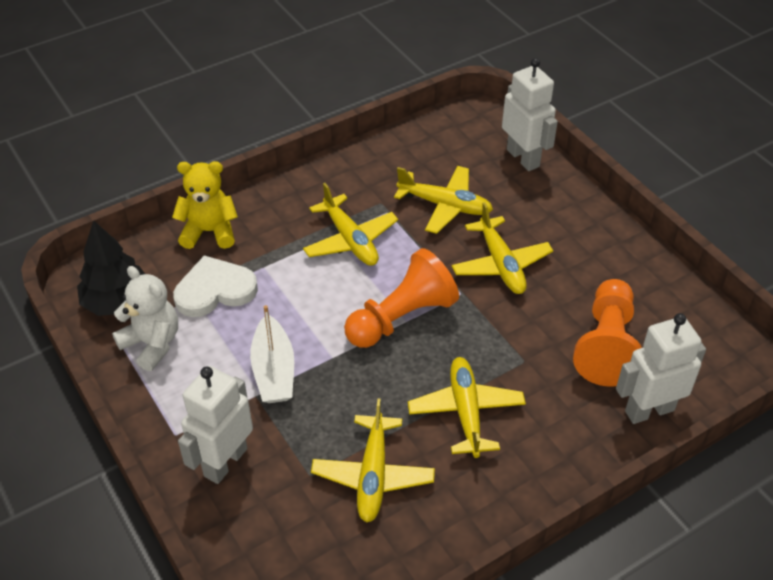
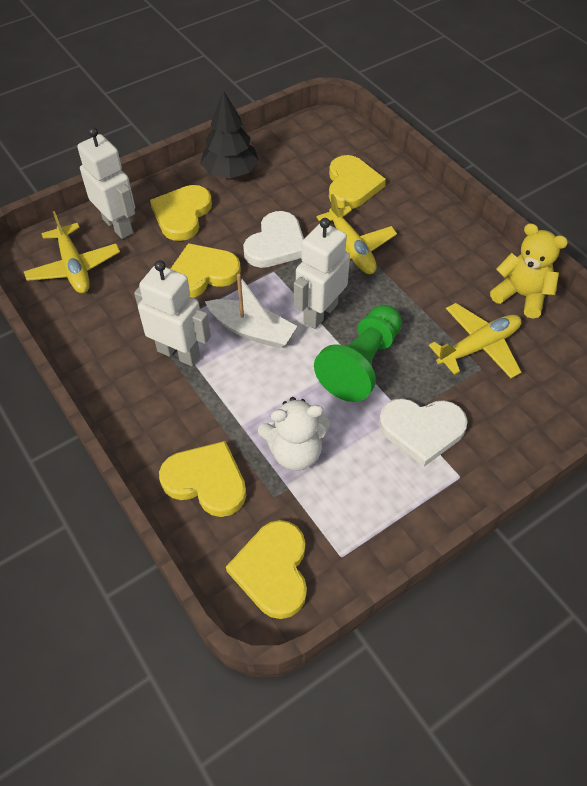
green pawn: none = 0 -> [314,305,402,402] = 1
orange pawn: [344,248,459,348] [573,279,642,387] = 2 -> none = 0
white heart: [173,255,258,317] = 1 -> [243,211,304,268] [379,398,467,467] = 2
yellow heart: none = 0 -> [150,185,212,241] [159,441,246,517] [171,243,241,298] [226,520,307,619] [329,155,386,209] = 5
yellow plane: [303,183,398,266] [311,398,435,522] [394,166,493,234] [408,357,526,458] [452,202,553,294] = 5 -> [24,211,120,293] [316,194,397,274] [429,303,522,378] = 3

